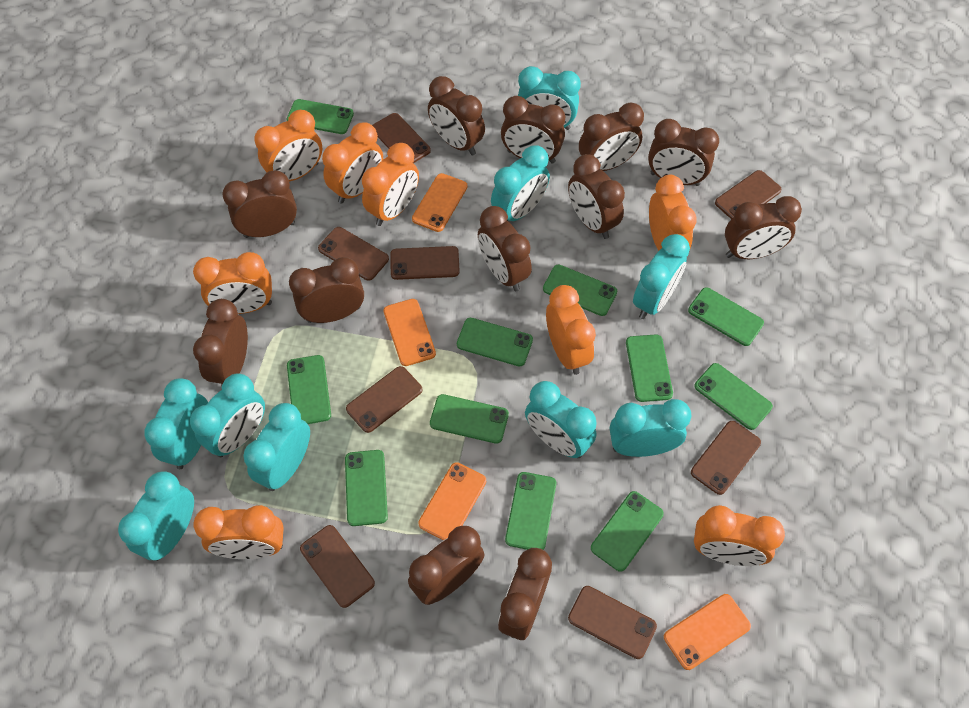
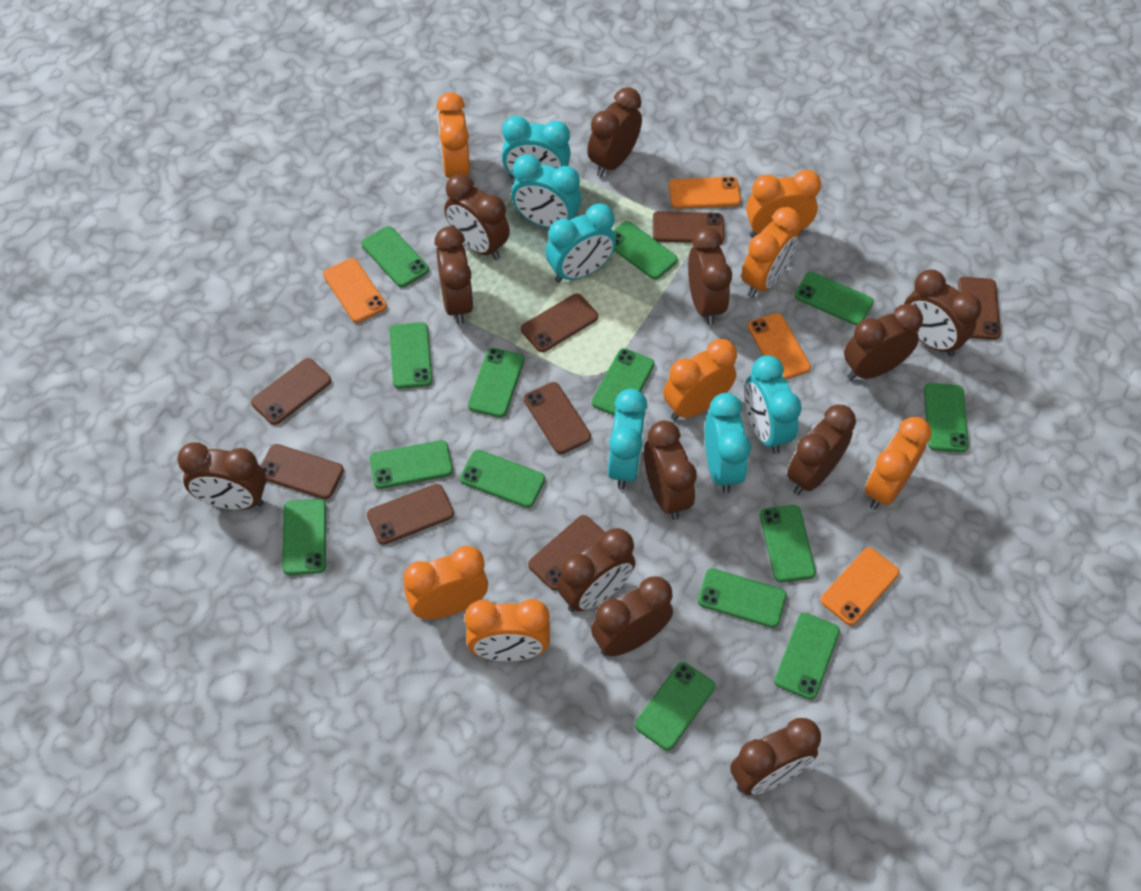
green phone: [286,99,354,134] [287,355,331,424] [345,450,388,526] [430,394,509,444] [457,318,533,366] [505,472,556,550] [543,265,617,316] [591,491,664,572] [626,334,673,402] [688,287,764,346] [694,363,773,430] = 11 -> [282,499,326,575] [361,226,429,287] [370,440,453,489] [389,322,432,389] [460,450,545,508] [468,348,524,418] [592,348,654,416] [613,221,678,279] [635,662,715,750] [698,568,786,628] [760,505,816,582] [774,613,840,700] [795,272,874,325] [924,383,969,452] = 14
orange clock: [193,252,272,314] [194,505,284,559] [254,110,322,181] [322,122,383,204] [362,143,419,226] [546,285,596,375] [649,175,697,251] [694,505,785,566] = 8 -> [403,546,488,619] [436,92,470,178] [465,599,550,661] [663,339,737,420] [741,207,801,298] [746,170,821,238] [865,417,932,510] = 7
turquoise clock: [118,471,194,561] [144,378,208,469] [190,374,265,457] [243,403,310,491] [491,145,550,221] [518,66,581,130] [525,381,597,458] [610,399,691,457] [633,234,690,319] = 9 -> [501,116,571,179] [511,154,581,228] [546,203,616,283] [608,389,647,489] [705,393,751,493] [745,355,802,454] = 6

